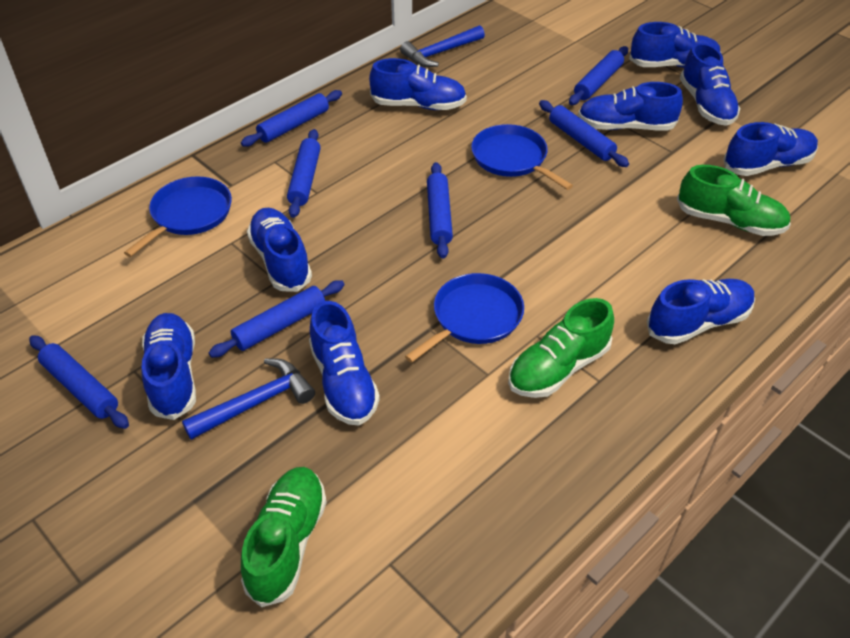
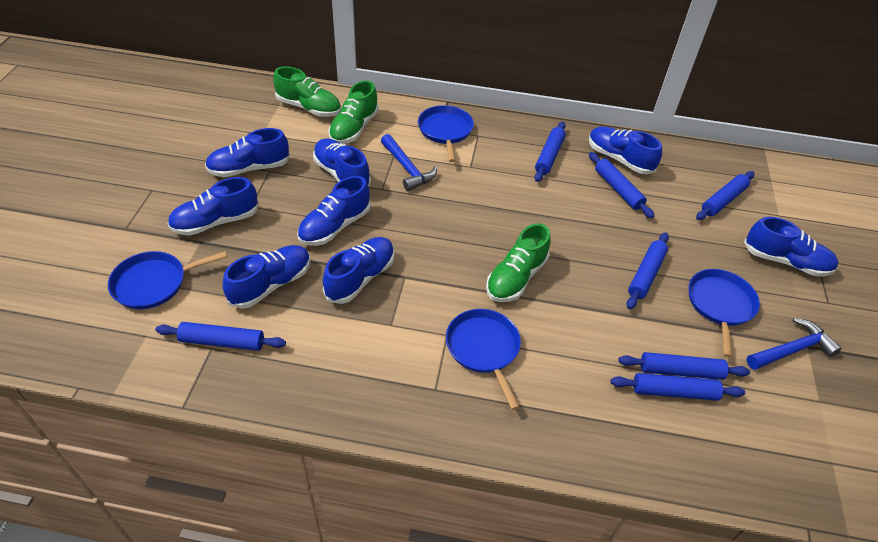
blue pan: [124,177,232,257] [405,273,524,363] [471,124,573,190] = 3 -> [108,251,228,309] [418,105,474,162] [446,309,521,410] [688,269,760,358] = 4
blue shoe: [142,313,196,420] [247,208,312,292] [309,301,380,426] [369,58,467,110] [578,82,683,131] [629,22,721,68] [647,279,755,344] [680,43,740,126] [724,122,818,176] = 9 -> [168,177,259,236] [205,128,290,177] [223,245,311,309] [297,176,371,246] [313,138,371,187] [323,237,394,304] [589,126,662,174] [744,217,839,276] = 8

